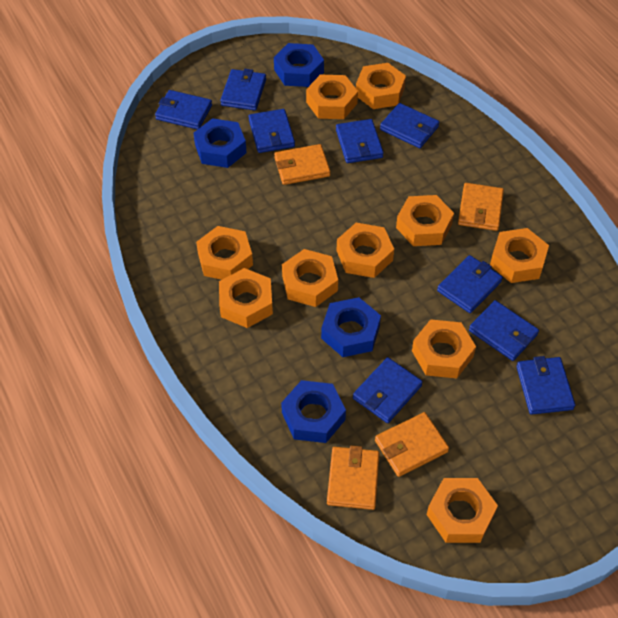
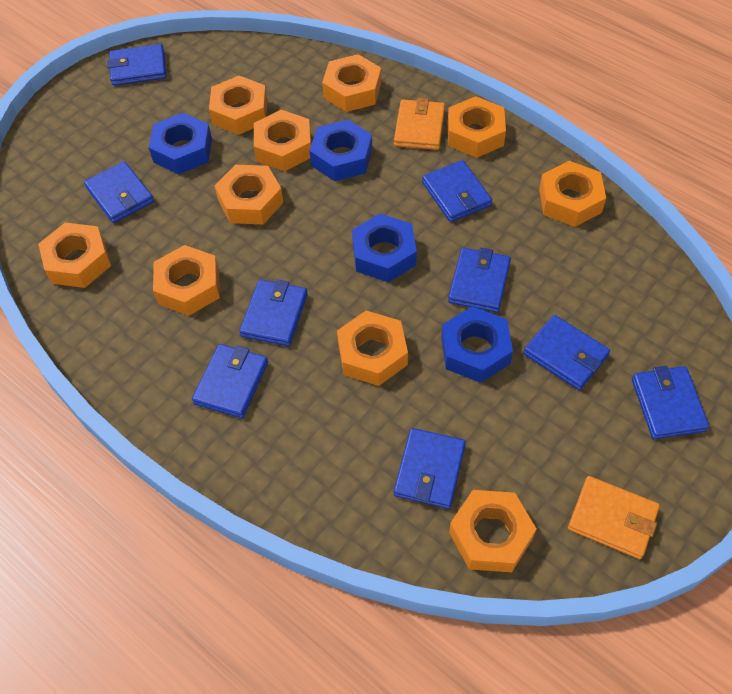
orange wallet: [274,144,330,185] [327,445,380,510] [375,412,449,477] [458,183,504,231] = 4 -> [394,98,445,150] [568,476,660,559] = 2

